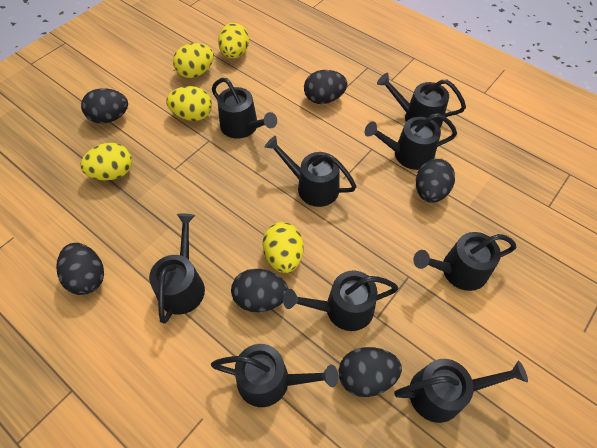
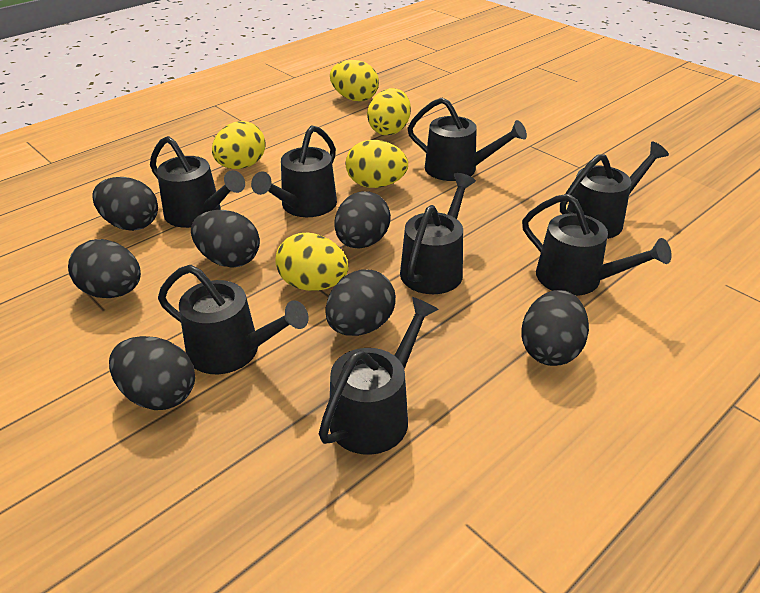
black egg: [56,243,104,295] [81,88,128,124] [231,269,288,312] [304,70,347,104] [339,347,402,397] [416,159,455,203] = 6 -> [68,239,141,298] [92,177,158,231] [109,336,195,410] [191,210,260,268] [326,269,396,336] [335,191,391,249] [521,290,589,366] = 7
black watering can: [149,213,205,324] [211,344,338,407] [212,78,277,139] [265,136,356,207] [283,271,398,331] [365,113,457,170] [377,73,466,127] [394,359,528,423] [413,232,516,291] = 9 -> [150,136,245,228] [158,265,309,374] [251,125,337,217] [319,297,439,455] [400,173,476,294] [408,98,527,181] [522,194,672,296] [560,142,669,239] = 8

